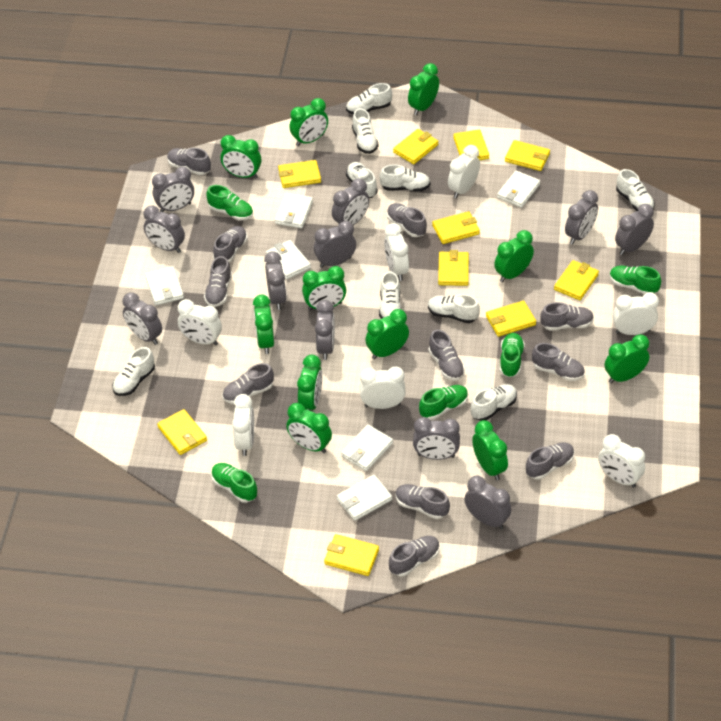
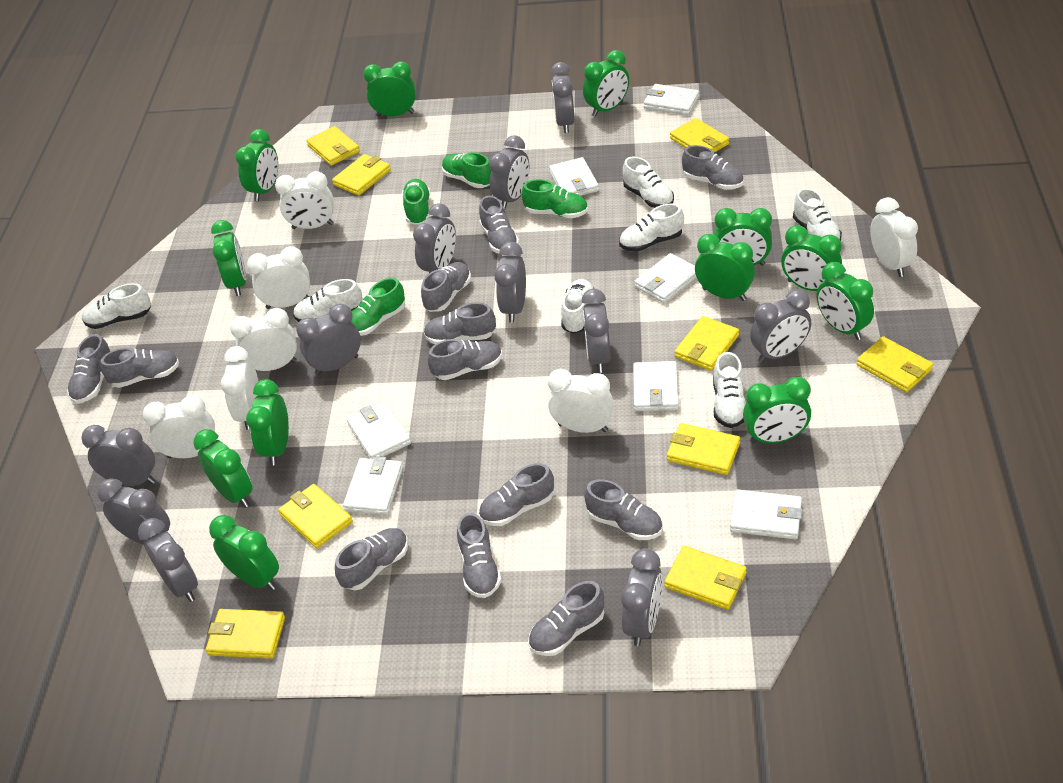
green clock: [221,135,261,179] [253,295,274,354] [286,403,332,453] [289,98,328,146] [297,355,322,411] [302,266,346,310] [365,309,409,359] [408,63,439,115] [472,420,508,480] [494,230,534,282] [605,334,649,383] = 11 -> [193,429,253,508] [209,515,279,590] [211,220,246,296] [235,129,278,201] [246,379,289,466] [363,61,416,117] [583,50,629,117] [695,234,755,301] [714,208,772,266] [743,377,811,444] [781,225,842,291] [817,262,874,340] = 12
green shoe: [206,185,253,220] [211,463,257,503] [419,385,468,420] [500,333,525,377] [610,265,661,294] = 5 -> [352,278,405,336] [402,179,430,225] [442,152,491,188] [522,179,588,218] = 4
grey shoe: [167,148,211,175] [204,256,232,307] [213,226,247,263] [222,363,274,404] [387,203,427,237] [389,536,440,576] [395,484,450,519] [429,329,465,381] [526,442,574,480] [532,343,585,381] [540,302,594,331] = 11 -> [67,334,110,404] [101,348,179,388] [335,528,408,590] [421,262,471,312] [424,302,496,344] [428,339,502,380] [457,513,502,598] [479,196,519,253] [479,463,554,526] [528,581,604,656] [584,479,663,540] [682,145,744,190] = 12
white shoe: [112,347,155,396] [346,83,392,115] [346,162,378,198] [352,108,379,154] [379,164,430,191] [379,271,402,319] [428,294,480,323] [471,384,517,421] [616,169,655,211] = 9 -> [82,283,151,329] [293,279,363,322] [561,279,594,334] [619,203,684,252] [623,156,674,208] [713,352,746,428] [793,188,842,241] = 7
white wallet: [145,266,184,305] [266,240,311,280] [275,193,313,228] [337,475,392,521] [341,425,393,471] [497,171,540,208] = 6 -> [343,456,403,515] [347,402,411,459] [549,157,599,196] [633,361,679,411] [634,253,697,303] [644,84,699,115] [730,489,803,539] = 7
yellow wallet: [157,409,207,455] [278,160,321,188] [324,534,379,576] [393,129,439,164] [432,211,480,244] [438,250,469,286] [453,130,489,160] [486,301,536,337] [505,140,550,171] [554,260,599,301] = 10 -> [206,609,285,659] [278,484,353,548] [306,126,360,166] [332,154,391,196] [664,546,747,610] [667,423,740,475] [670,118,729,153] [674,316,739,371] [857,336,933,393] = 9

